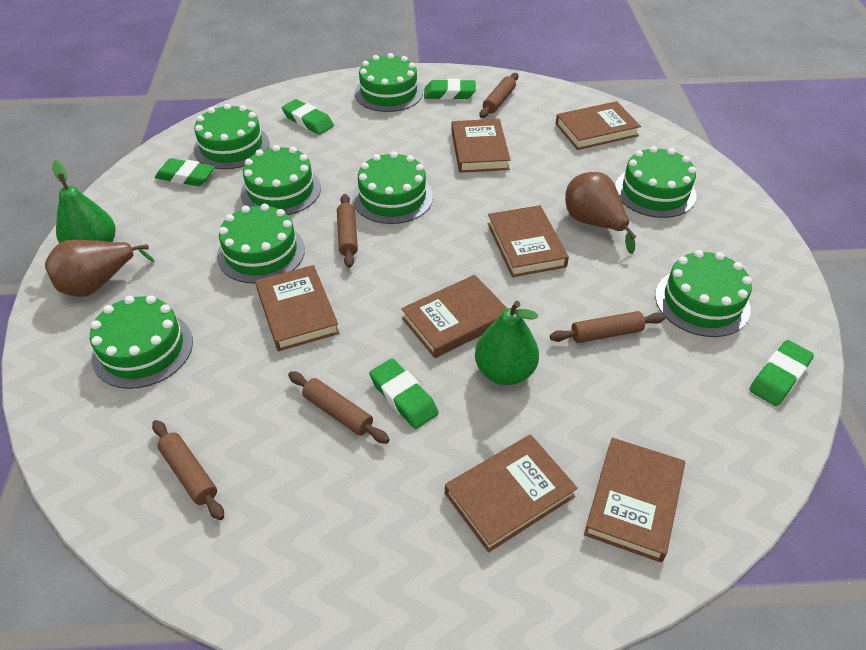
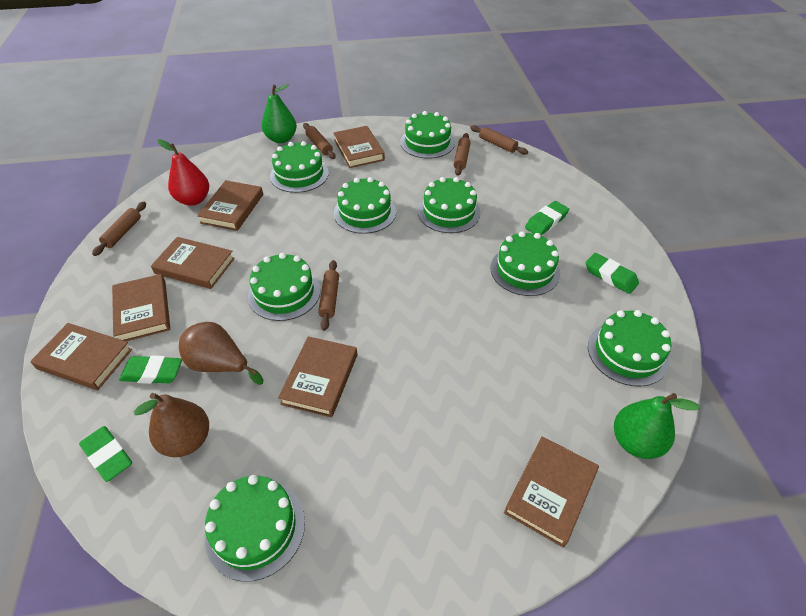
green eraser: [155,158,215,186] [282,99,334,135] [369,359,439,429] [424,79,476,100] [749,340,814,406] = 5 -> [79,426,132,482] [119,355,182,384] [525,201,569,235] [585,253,639,294] = 4
red pear: none = 0 -> [157,139,209,206] = 1

